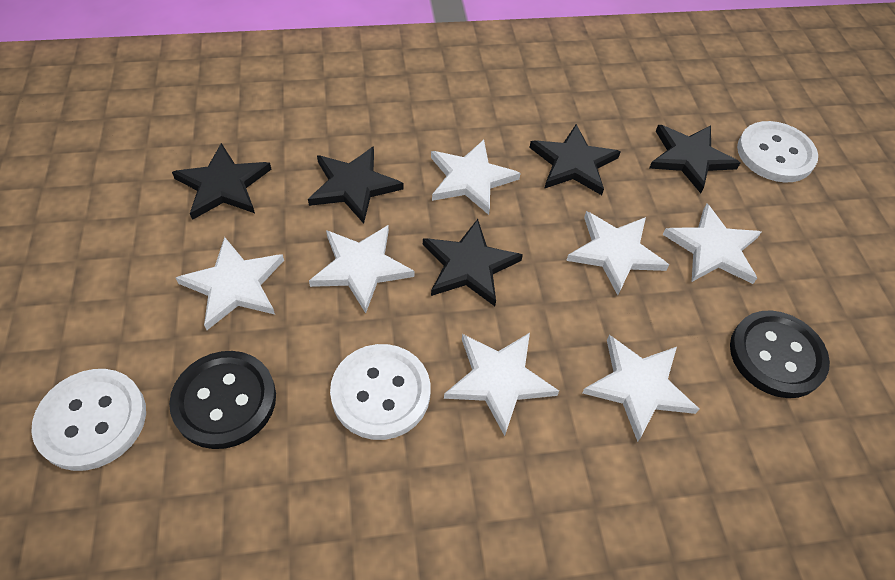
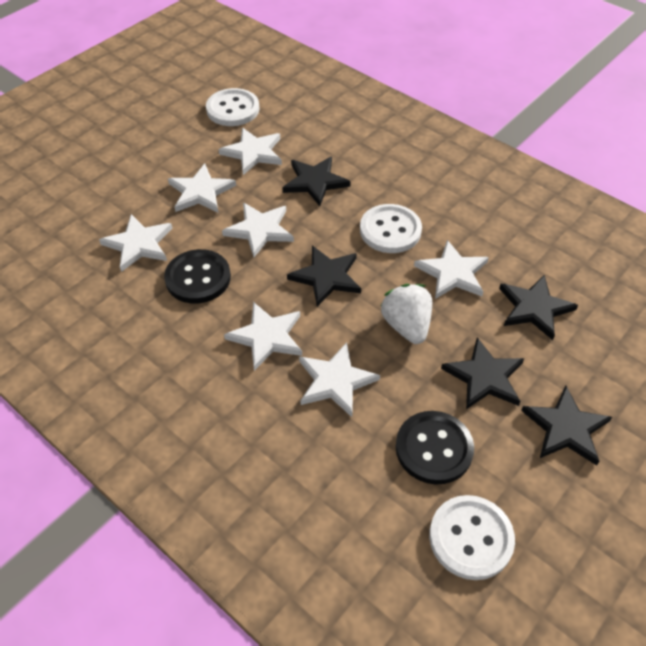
white strawberry: none = 0 -> [381,284,432,344] = 1

